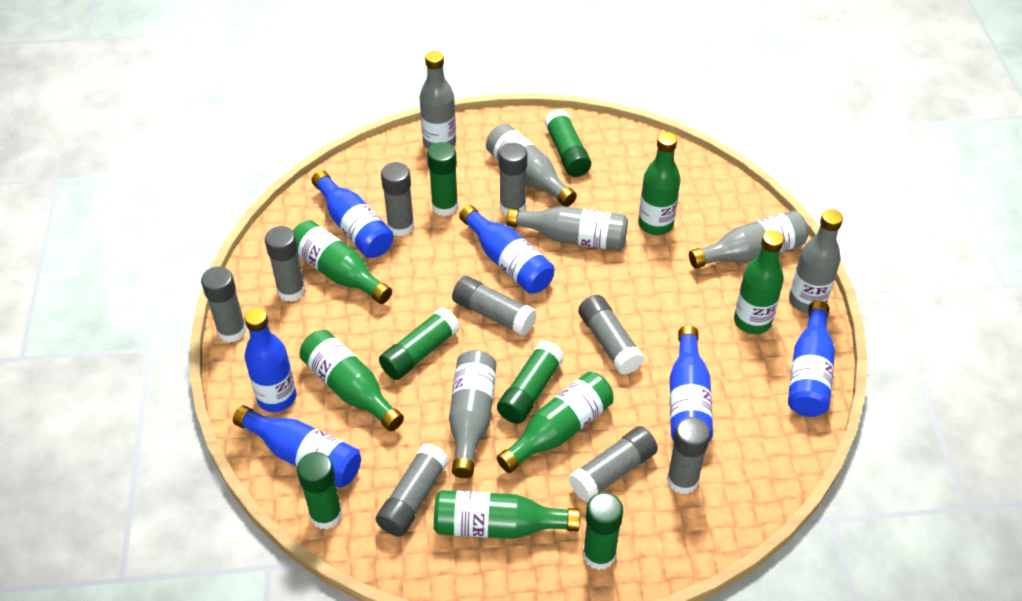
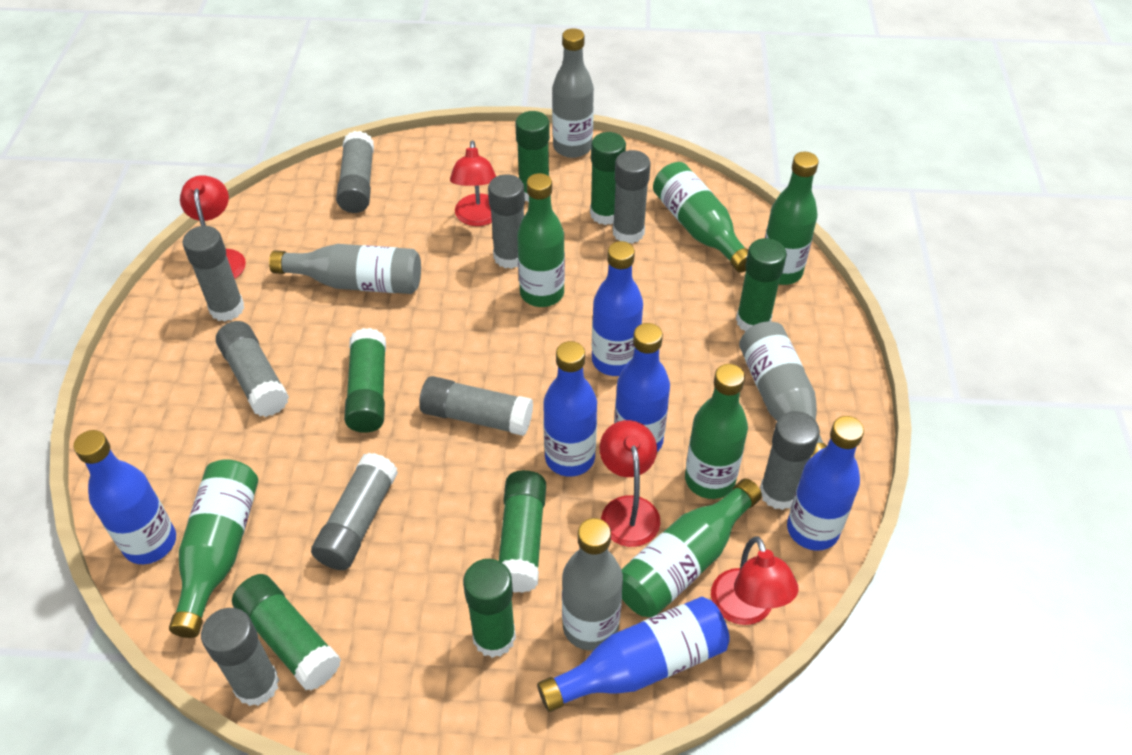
green glue stick: [297,452,342,529] [379,308,460,380] [427,142,458,216] [497,341,564,424] [544,109,591,177] [583,493,623,570] = 6 -> [232,574,341,691] [344,328,386,433] [463,559,516,658] [499,470,546,593] [515,111,550,202] [590,132,626,225] [736,238,787,332] = 7
grey bottle: [420,51,456,150] [449,350,497,478] [486,124,577,207] [507,206,628,251] [689,210,808,269] [789,209,843,313] = 6 -> [269,244,421,294] [552,28,594,158] [562,518,623,650] [739,322,827,457] = 4
red lamp: none = 0 -> [180,175,246,279] [450,140,496,226] [600,420,661,547] [711,537,798,625] = 4

